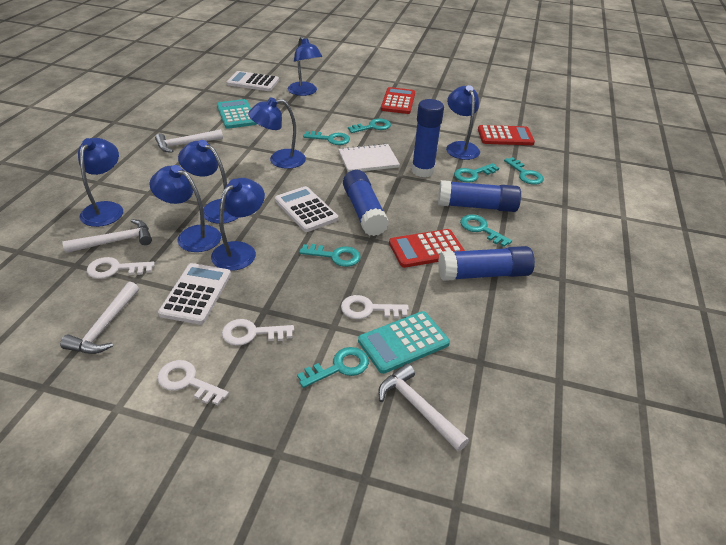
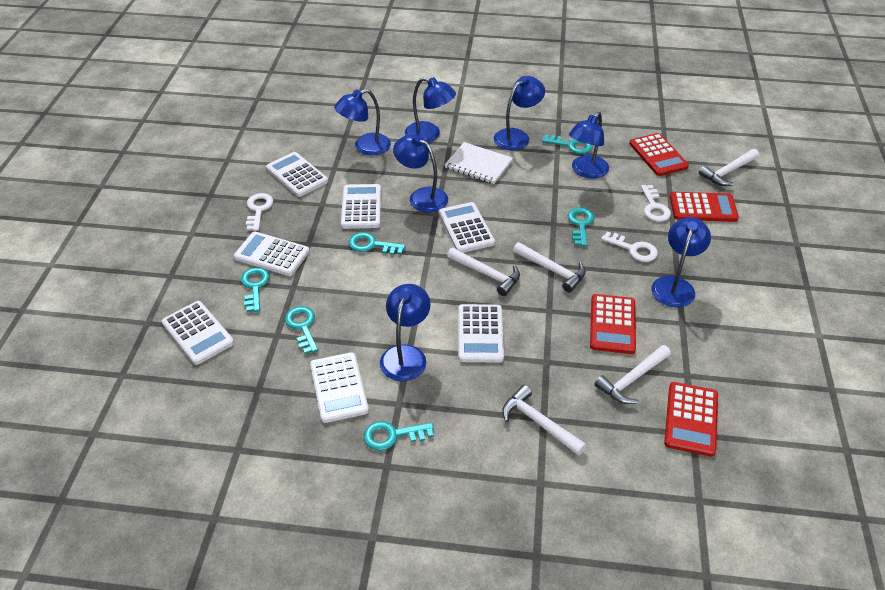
blue glue stick: [343,170,389,236] [412,99,444,178] [438,180,521,212] [438,246,535,281] = 4 -> none = 0
red calculator: [381,87,415,114] [389,229,465,268] [478,125,535,145] = 3 -> [590,294,636,354] [629,133,689,176] [664,382,718,457] [670,192,739,222] = 4
turquoise calculator: [217,99,257,129] [358,311,450,374] = 2 -> none = 0
turquoise key: [297,347,369,388] [299,244,361,267] [303,131,350,145] [348,118,391,133] [454,163,499,183] [460,215,512,247] [504,157,544,185] = 7 -> [241,267,270,312] [285,306,318,354] [349,232,406,255] [364,421,434,451] [542,134,593,154] [568,207,594,246] = 6
white calculator: [158,263,231,324] [227,71,279,91] [275,186,338,232] = 3 -> [162,301,234,365] [234,231,310,276] [266,152,328,197] [310,352,369,423] [341,184,381,229] [439,202,495,253] [458,304,504,363] = 7
white hammer: [60,282,139,354] [62,219,152,253] [155,129,223,153] [378,363,469,451] = 4 -> [447,247,520,296] [502,385,587,456] [513,242,586,292] [594,345,671,404] [699,149,759,186] = 5
white key: [87,257,155,279] [157,360,229,405] [222,319,294,346] [341,295,409,319] = 4 -> [246,193,273,231] [601,232,658,262] [641,185,671,222] = 3

